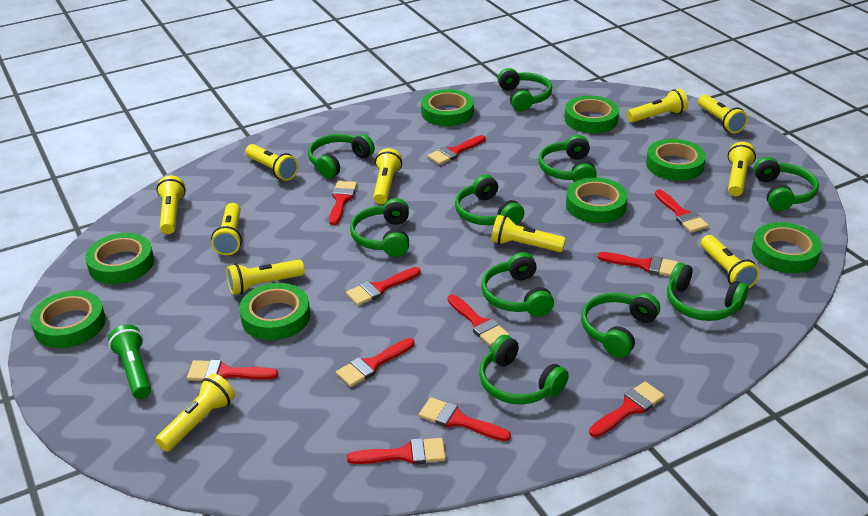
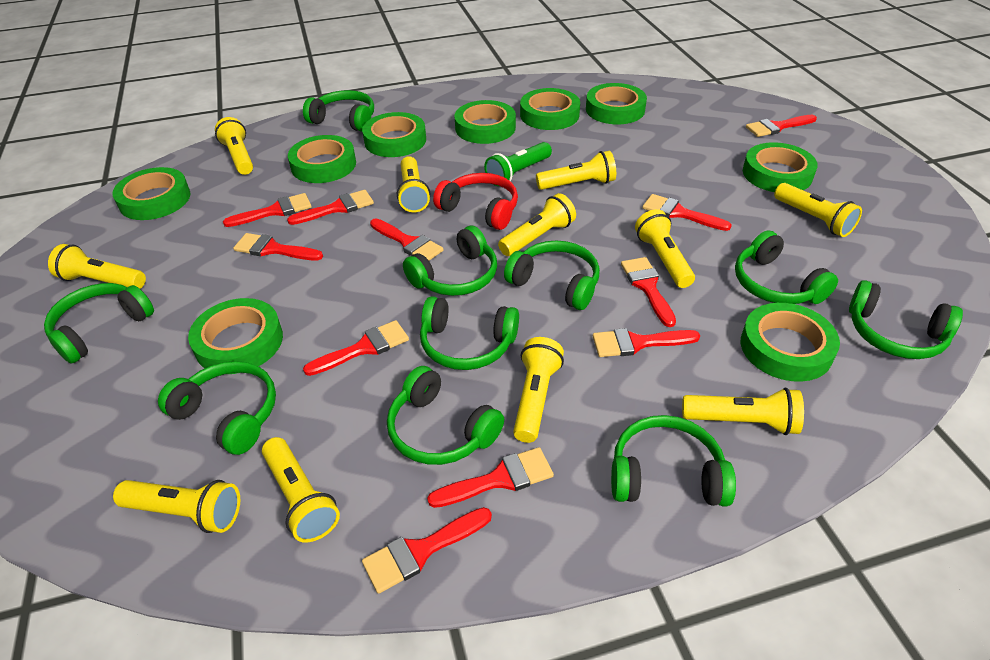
green tape: [30,290,106,348] [85,233,154,284] [239,283,310,340] [421,89,474,126] [565,96,619,133] [566,177,628,223] [646,139,706,181] [752,222,822,273] = 8 -> [112,167,191,220] [188,298,283,374] [288,135,356,183] [362,112,426,157] [454,100,516,144] [520,88,580,130] [586,83,647,124] [741,303,840,382] [743,142,818,192] = 9
red headphones: none = 0 -> [433,173,518,230] = 1

